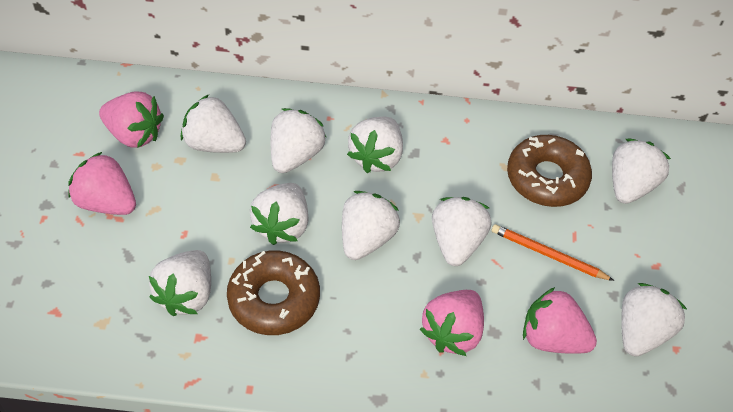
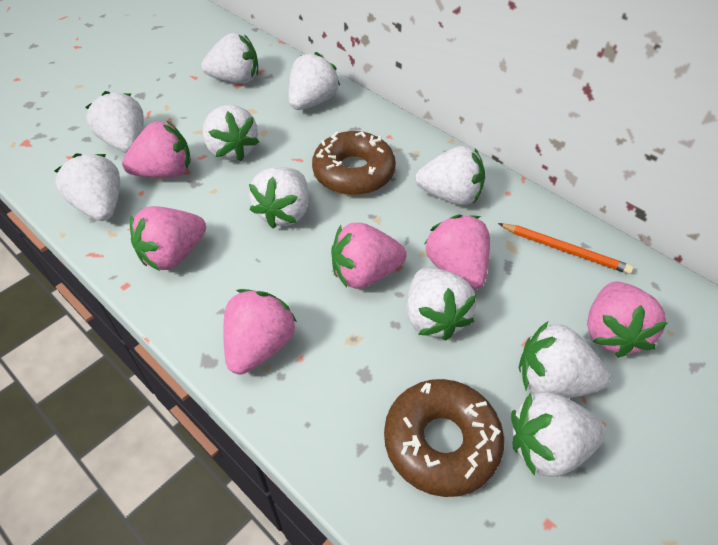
pink strawberry: [68,152,136,215] [99,91,164,148] [420,290,484,356] [523,287,597,354] = 4 -> [122,121,191,178] [130,206,206,271] [223,289,297,375] [331,223,407,289] [425,215,490,290] [587,282,668,358] = 6
white strawberry: [149,250,211,316] [181,95,246,153] [250,183,308,245] [271,108,327,173] [342,191,400,260] [347,117,403,173] [432,197,491,266] [612,139,671,204] [621,283,687,357] = 9 -> [54,153,120,221] [85,91,144,153] [201,33,258,84] [202,105,259,161] [249,167,309,228] [289,52,340,110] [407,268,476,340] [415,146,485,205] [511,392,606,477] [519,322,610,398] = 10

